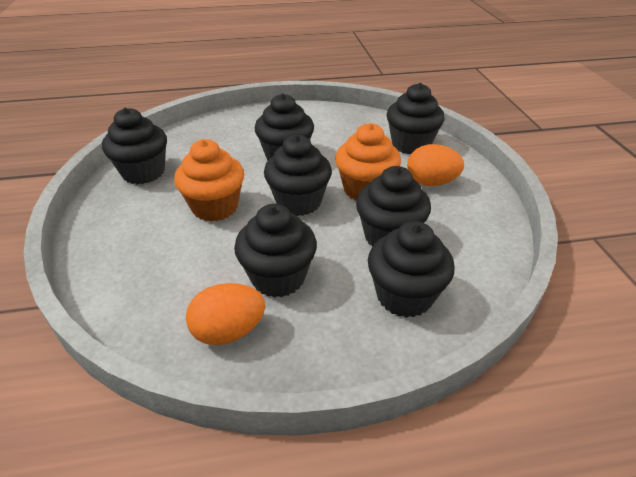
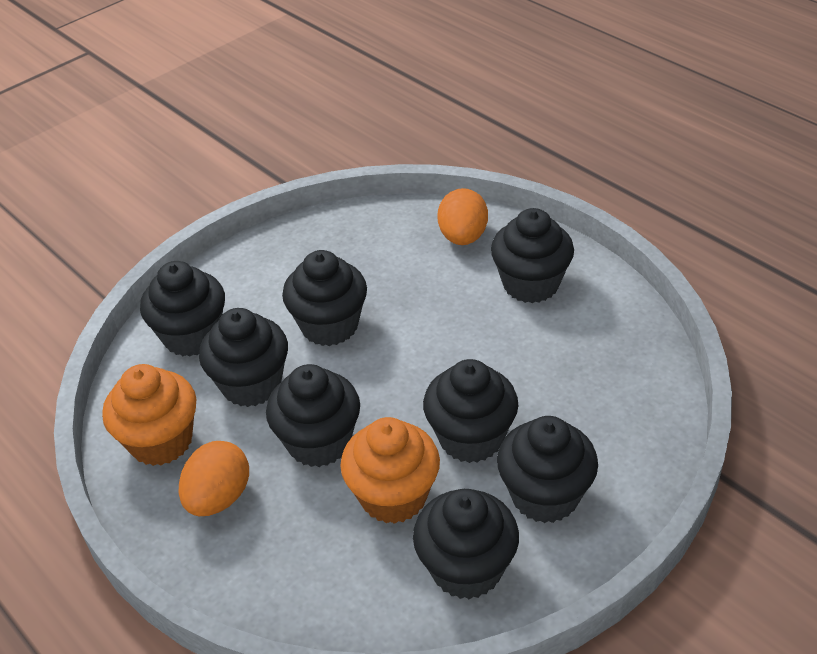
black cupcake: [102,108,167,184] [234,204,317,298] [255,93,314,161] [264,135,332,216] [356,166,431,247] [368,221,454,318] [387,83,445,154] = 7 -> [140,261,225,357] [199,308,288,407] [266,364,360,467] [282,250,367,346] [413,489,519,600] [423,359,519,463] [491,208,574,303] [497,416,598,523] = 8

